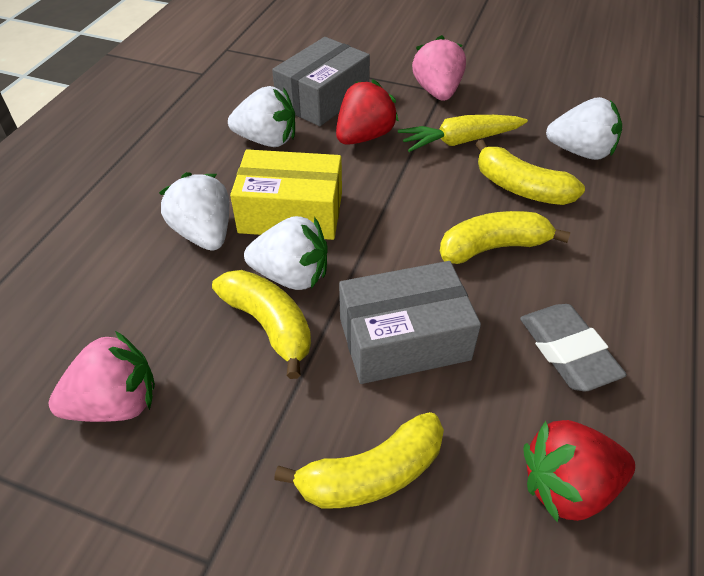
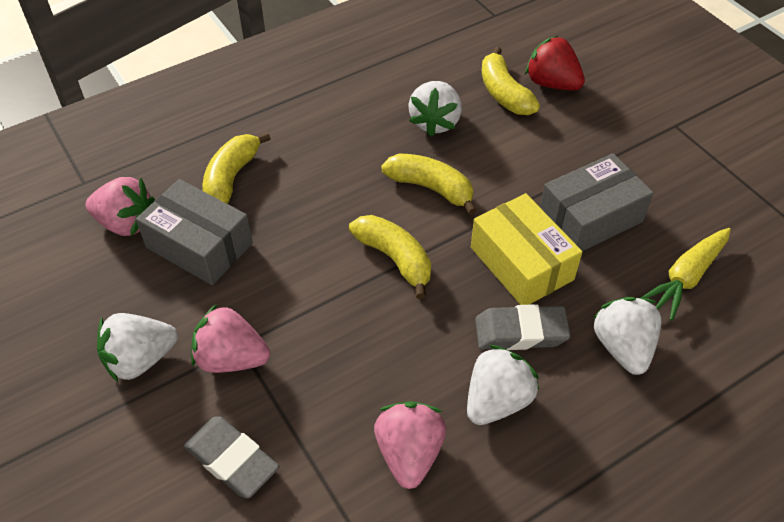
grey eraser: [520,304,627,391] = 1 -> [184,416,279,498] [475,304,571,350] = 2
pink strawberry: [49,331,155,422] [412,35,466,101] = 2 -> [86,177,155,236] [191,304,270,373] [374,401,446,489] = 3
red strawberry: [336,79,399,145] [523,420,635,523] = 2 -> [525,36,585,90] = 1

